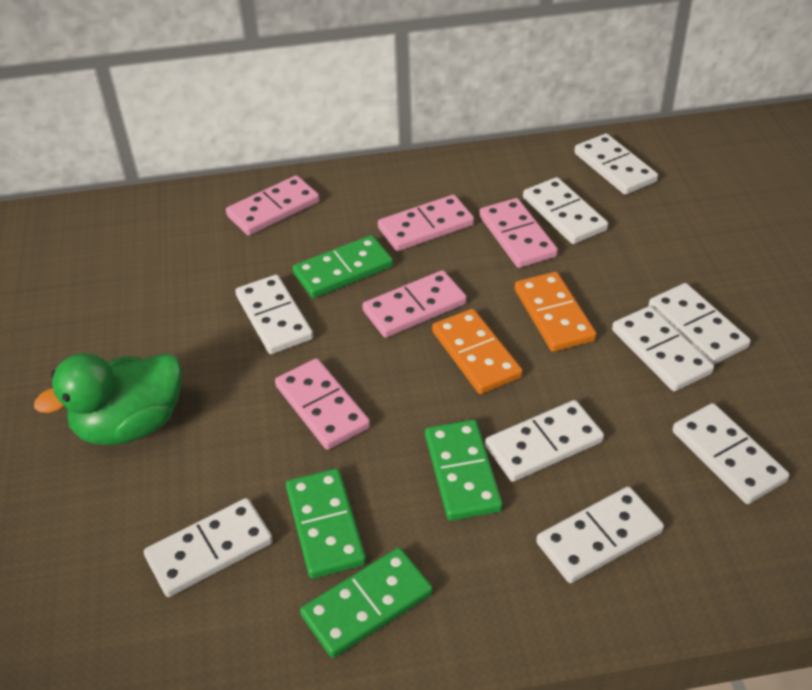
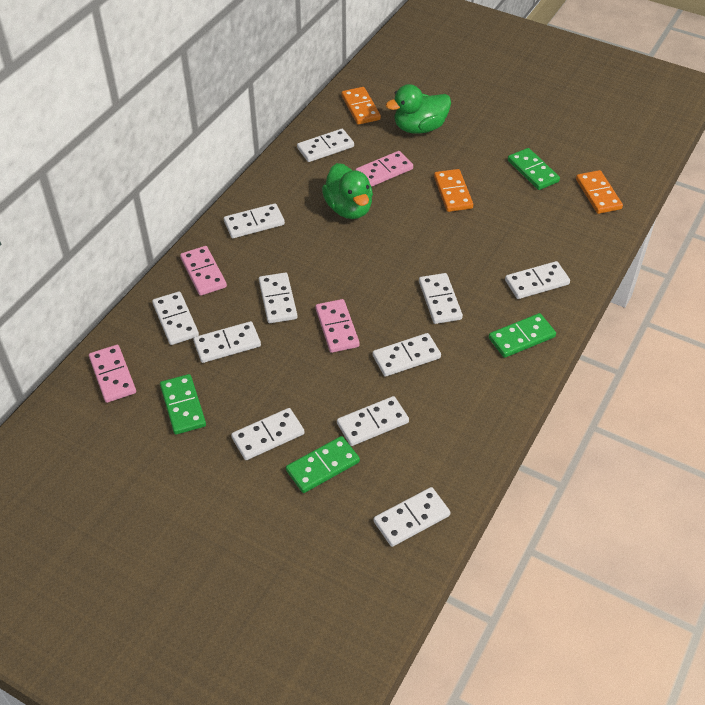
green duck: [34,353,182,445] = 1 -> [322,163,373,219] [386,84,451,134] = 2
orange domino: [432,309,523,394] [515,272,597,352] = 2 -> [341,87,381,125] [434,169,473,212] [576,170,623,214] = 3
pink domino: [226,175,320,236] [275,358,370,450] [362,270,467,338] [378,195,474,251] [479,198,558,268] = 5 -> [89,345,136,403] [180,246,227,296] [315,299,360,353] [356,151,413,187] = 4
white domino: [144,498,273,597] [235,275,314,354] [485,400,604,482] [523,177,608,244] [536,487,664,583] [574,133,658,195] [612,306,714,391] [649,283,751,365] [672,403,790,504] = 9 -> [152,291,199,345] [193,321,261,363] [224,203,285,238] [231,408,304,460] [259,273,297,323] [297,129,354,162] [337,396,409,446] [372,333,441,377] [374,487,450,547] [419,273,463,324] [505,261,570,299] = 11

